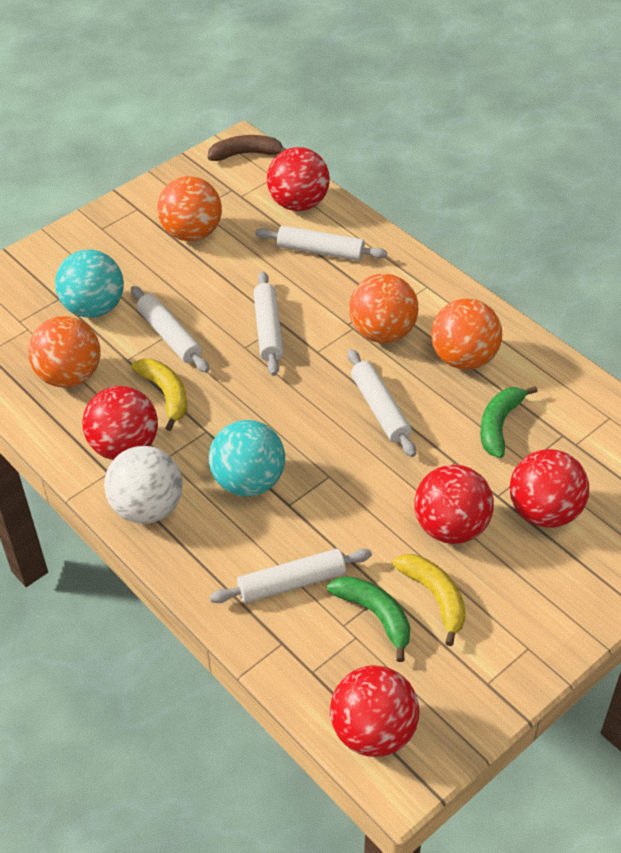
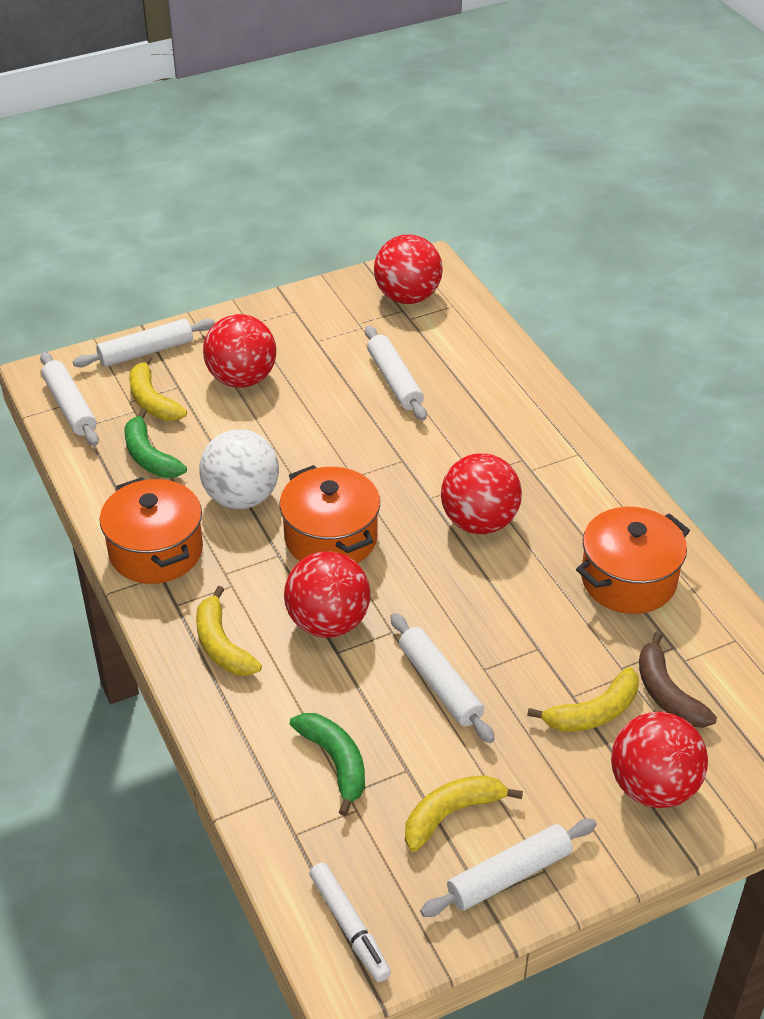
orange ball: [28,316,100,388] [157,176,222,241] [349,274,418,343] [431,299,502,370] = 4 -> none = 0
orange pot: none = 0 -> [100,477,203,584] [280,465,380,563] [576,507,690,614] = 3
turquoise ball: [55,250,124,318] [209,420,285,497] = 2 -> none = 0
white marker: none = 0 -> [309,863,391,982] = 1
yellow banana: [132,359,187,431] [393,554,466,646] = 2 -> [129,355,187,421] [196,586,262,676] [405,775,523,852] [527,667,639,732] = 4

